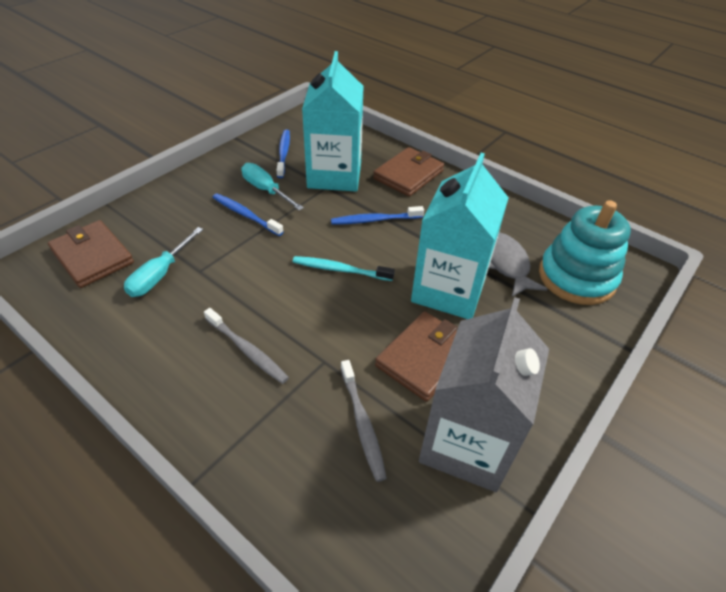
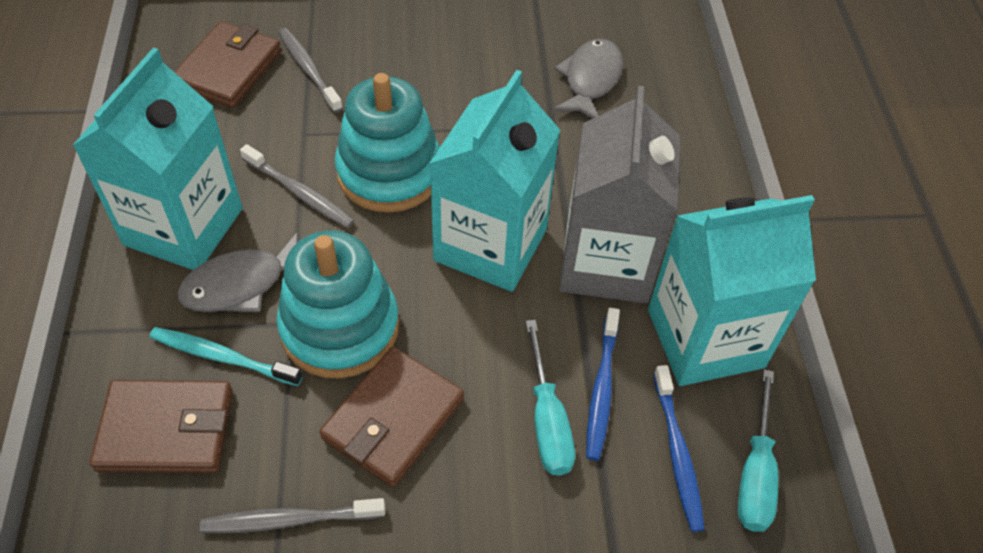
blue toothbrush: [212,193,284,236] [277,130,290,178] [331,206,424,225] = 3 -> [586,308,620,461] [654,365,705,532] = 2
grey fish: [489,232,547,297] = 1 -> [178,232,298,312] [553,39,623,119] = 2
grey toothbrush: [204,308,289,384] [341,360,387,482] = 2 -> [200,498,385,533] [240,144,355,228] [278,28,343,113] = 3
turquoise carton: [302,51,364,192] [411,153,509,319] = 2 -> [72,48,243,270] [429,70,560,292] [648,195,816,386] = 3
turquoise stacking toy: [539,200,631,305] = 1 -> [276,231,399,379] [335,73,440,213] = 2

